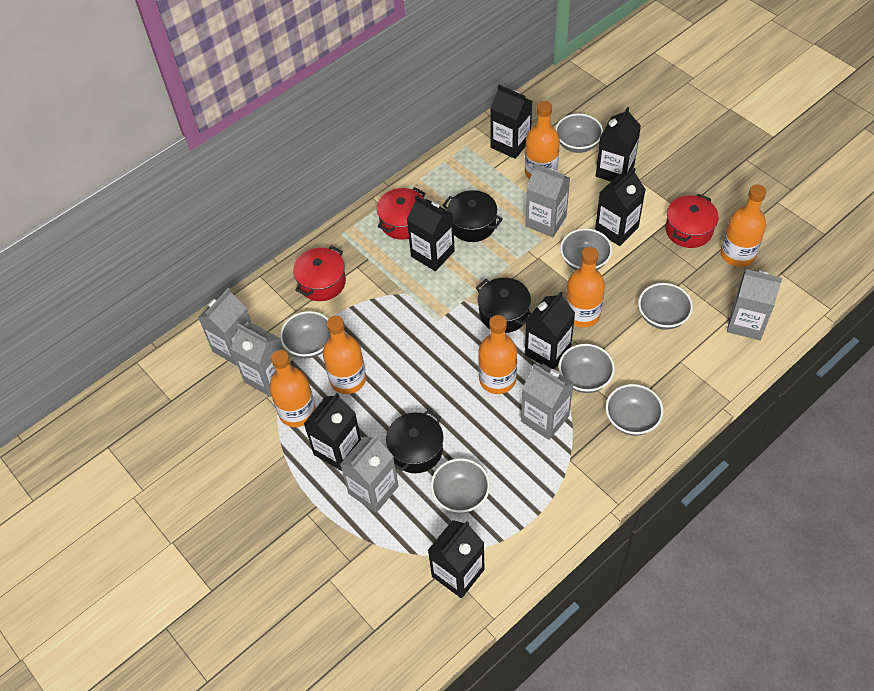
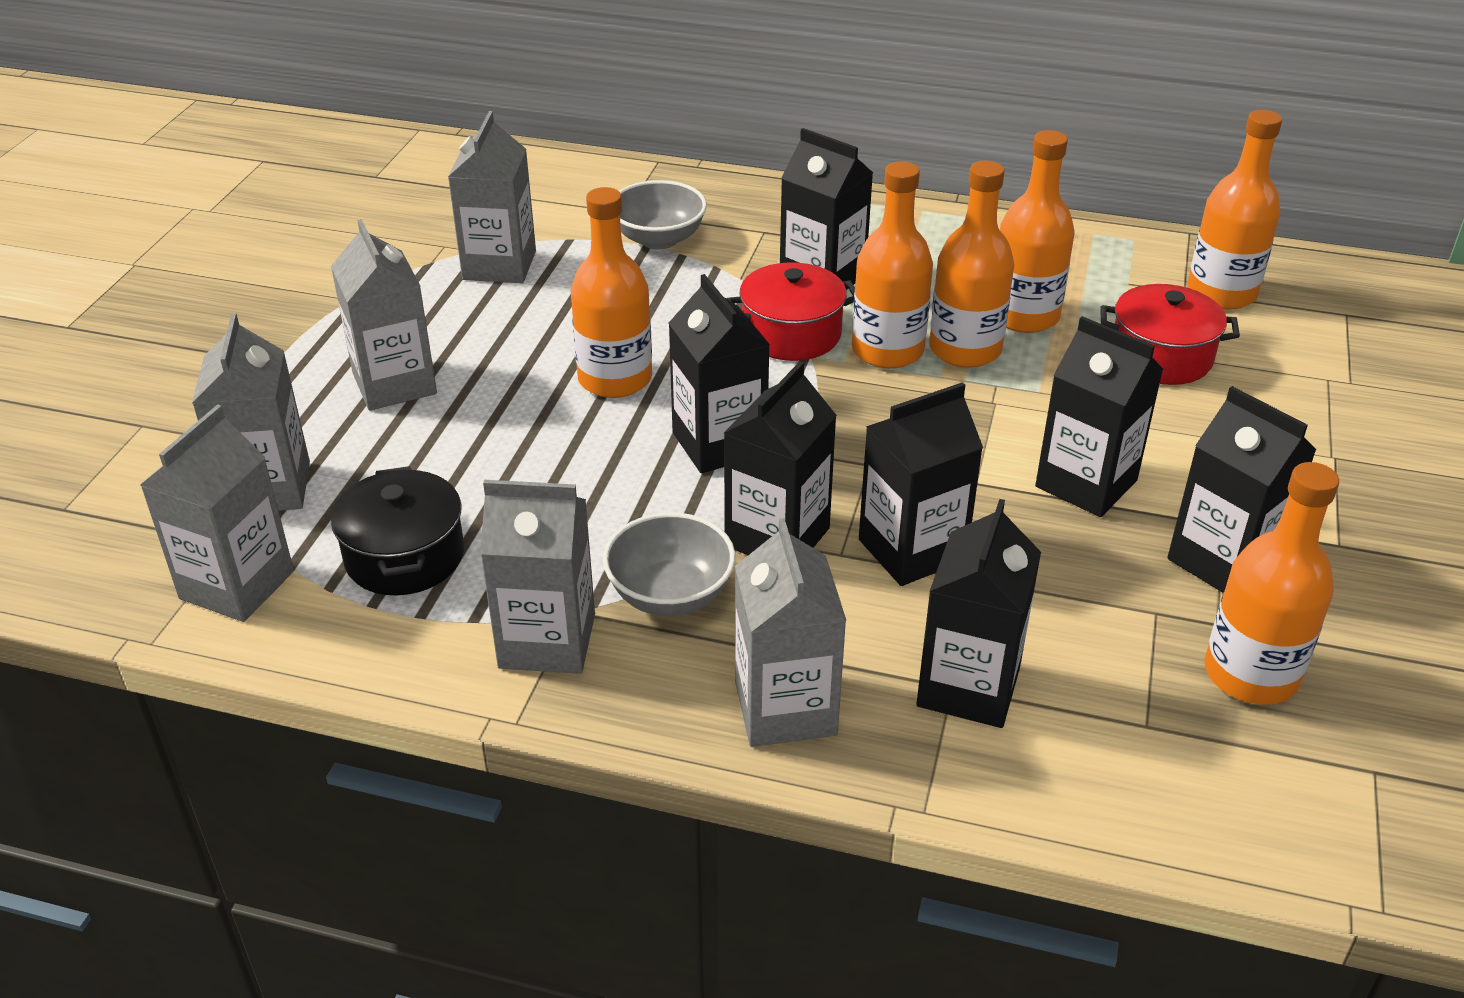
black pot: [386,410,444,473] [442,190,503,242] [475,277,531,333] = 3 -> [331,466,464,596] = 1
grey bowl: [280,311,331,358] [431,458,490,513] [555,114,603,153] [559,344,615,393] [560,228,612,270] [606,384,663,436] [638,283,693,330] = 7 -> [603,512,736,616] [619,180,707,249] = 2
red pot: [293,246,346,301] [377,187,425,240] [665,194,719,248] = 3 -> [726,262,855,361] [1100,284,1240,385] = 2

